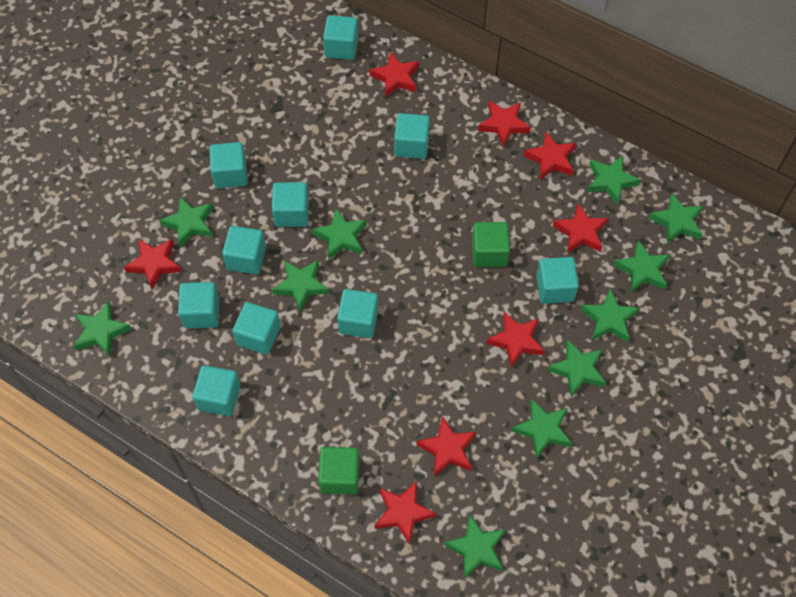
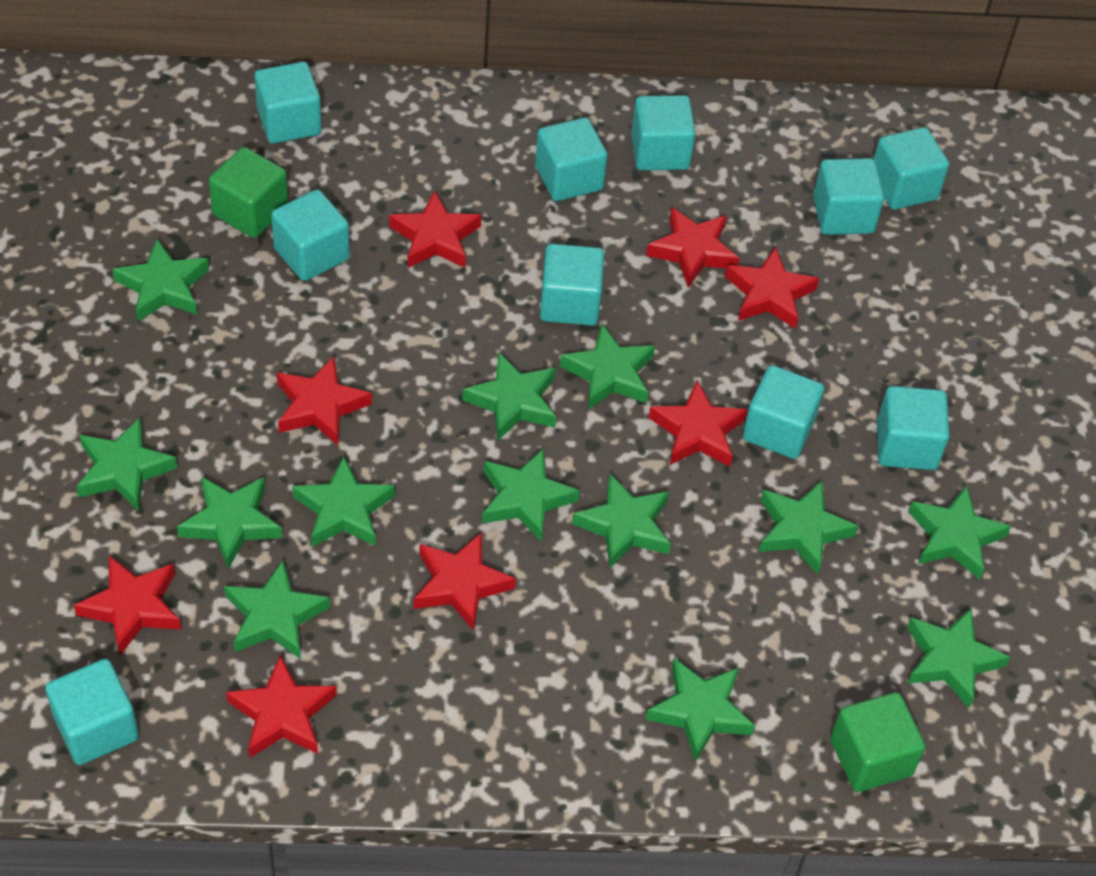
green star: [74,301,131,357] [159,196,213,248] [272,260,329,312] [312,209,367,259] [444,515,506,579] [512,399,572,459] [548,340,606,397] [581,289,639,342] [587,155,640,205] [614,240,670,292] [649,193,703,244] = 11 -> [76,418,177,511] [112,239,209,321] [177,477,282,569] [224,560,330,658] [292,456,395,547] [462,353,556,441] [482,448,580,541] [560,324,655,409] [572,474,671,569] [645,658,755,762] [759,481,858,575] [907,608,1010,708] [908,485,1011,580] = 13

